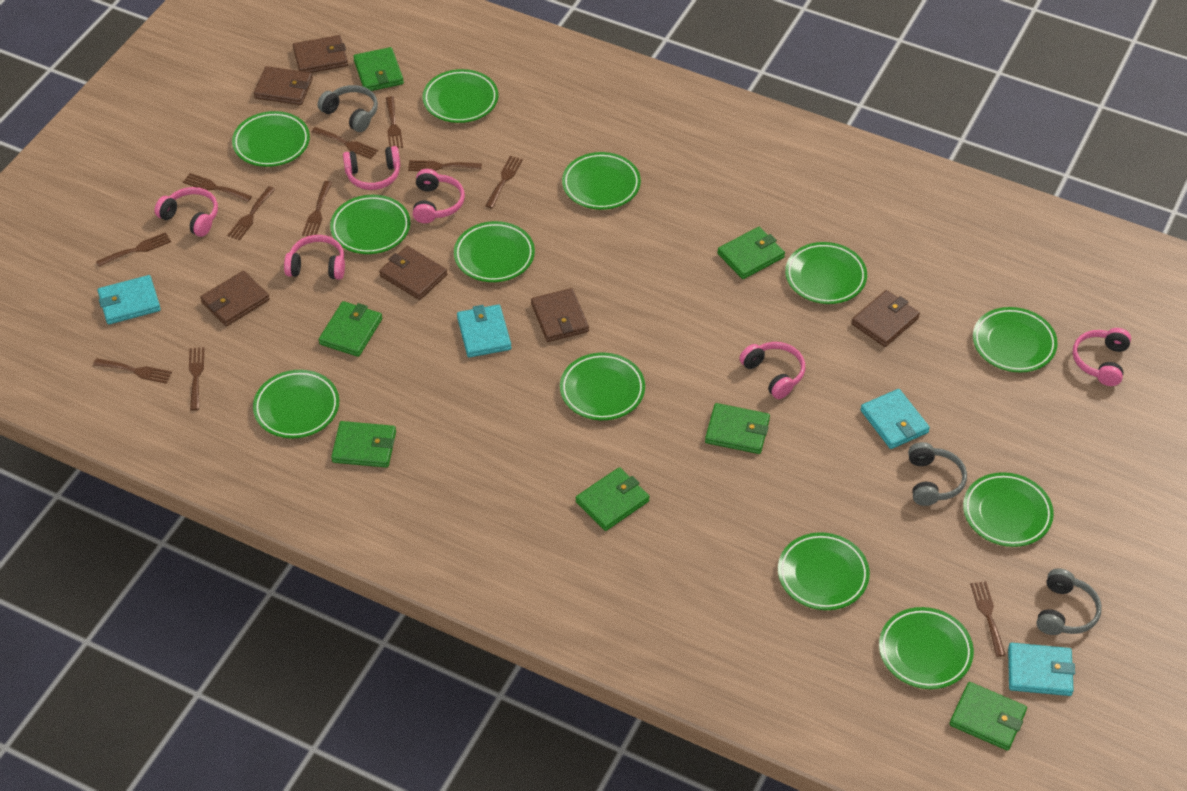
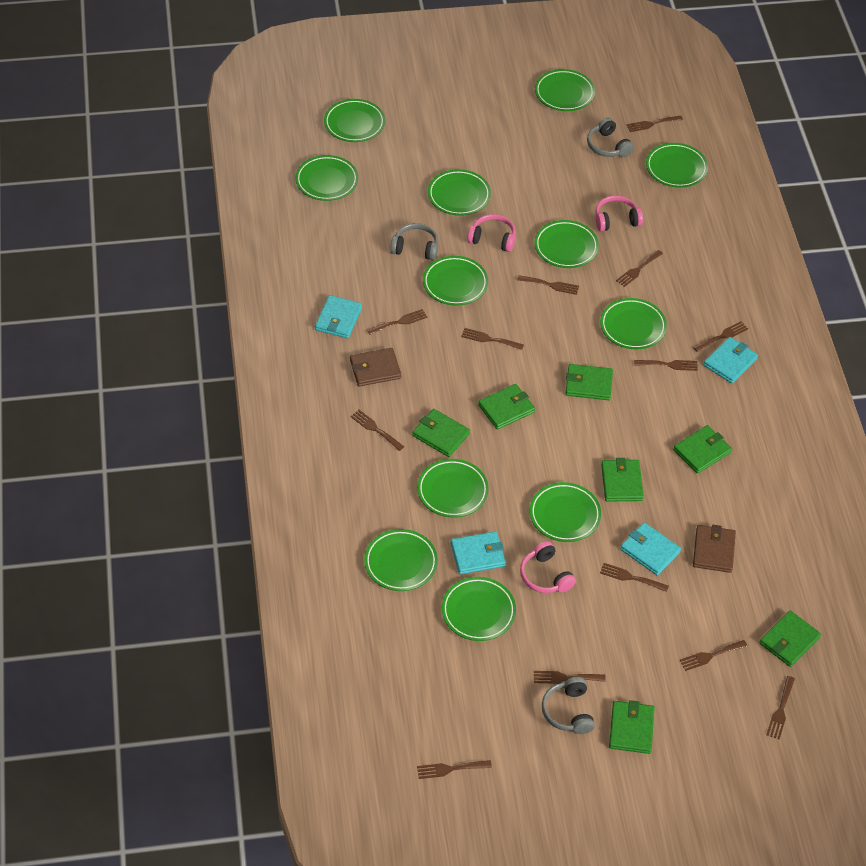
brown fork: [93,358,172,384] [96,232,171,267] [183,173,252,202] [189,347,204,411] [227,186,275,241] [302,181,332,236] [311,127,378,159] [386,96,403,148] [408,160,482,171] [485,156,523,208] [970,581,1006,657] = 11 -> [351,410,404,451] [367,309,427,335] [417,760,492,779] [461,328,524,350] [517,275,579,295] [534,671,606,684] [600,563,669,592] [616,250,663,287] [627,116,683,132] [634,360,698,371] [680,640,748,671] [693,321,748,352] [767,676,795,739] = 13
brown wallet: [200,271,270,326] [254,66,313,105] [293,35,348,73] [379,246,447,300] [531,288,589,342] [851,290,920,347] = 6 -> [350,348,401,386] [693,525,736,573] = 2
pink headphones: [154,187,218,237] [284,235,345,280] [343,146,400,190] [413,169,465,223] [739,342,805,399] [1073,328,1131,386] = 6 -> [467,214,516,252] [520,541,576,593] [595,195,643,231] = 3

